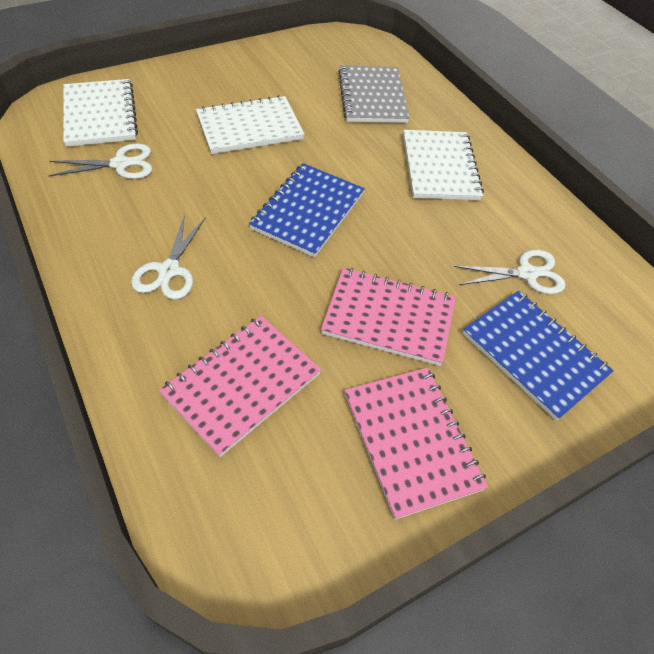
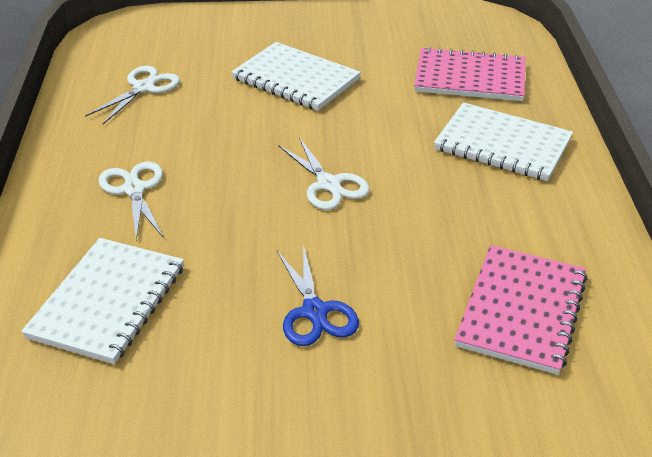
blue notebook: [249,163,365,257] [463,291,614,421] = 2 -> none = 0
blue scissors: none = 0 -> [277,244,359,346] = 1
grey notebook: [338,65,409,123] = 1 -> none = 0
pink notebook: [159,316,322,457] [321,268,456,366] [344,367,488,520] = 3 -> [414,47,525,101] [454,245,588,375] = 2

